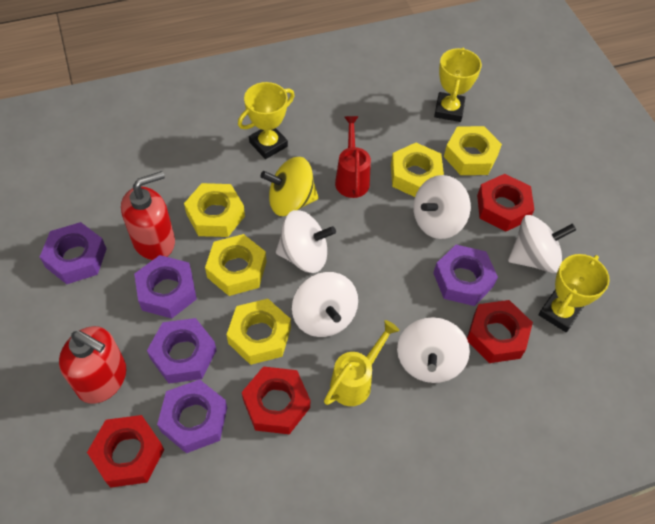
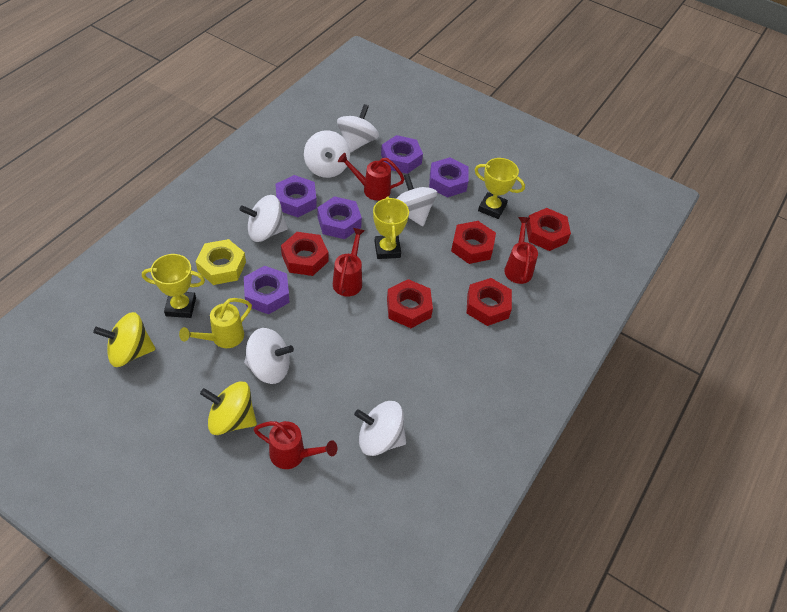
red nut: [87,415,164,488] [242,366,310,434] [467,300,533,363] [477,174,535,231] = 4 -> [281,232,328,276] [387,279,433,328] [451,221,496,264] [466,278,512,326] [526,208,571,251] = 5
red soap dispenser: [59,326,126,404] [121,171,175,260] = 2 -> none = 0
red watering can: [335,116,371,198] = 1 -> [253,421,338,469] [333,228,365,296] [338,153,405,201] [504,217,538,284] = 4
white spinning top: [276,210,336,273] [292,272,358,337] [397,317,470,383] [413,175,471,239] [508,215,576,273] = 5 -> [239,195,288,242] [244,328,294,384] [304,130,350,178] [337,104,379,153] [354,401,406,456] [396,174,437,226] = 6
yellow nut: [184,183,245,237] [205,234,266,296] [226,299,291,365] [391,143,444,197] [444,126,502,175] = 5 -> [195,239,246,285] = 1
yellow spinning top: [261,157,318,216] = 1 -> [93,312,156,367] [200,381,257,435] = 2

